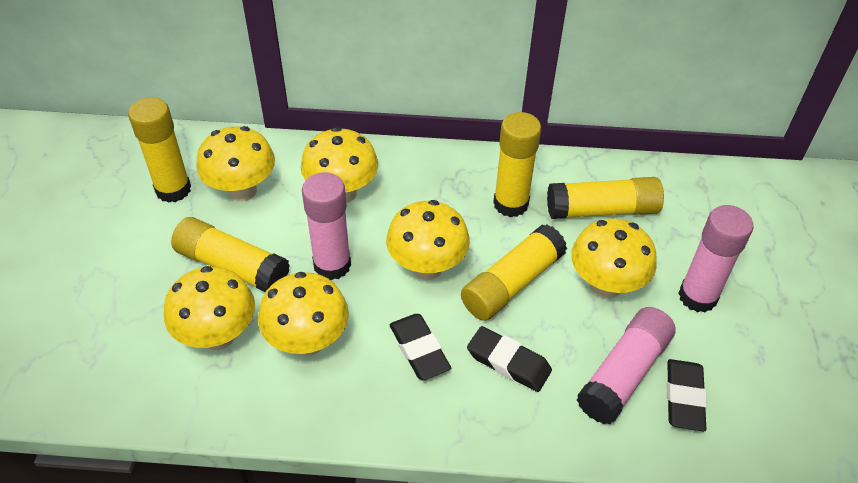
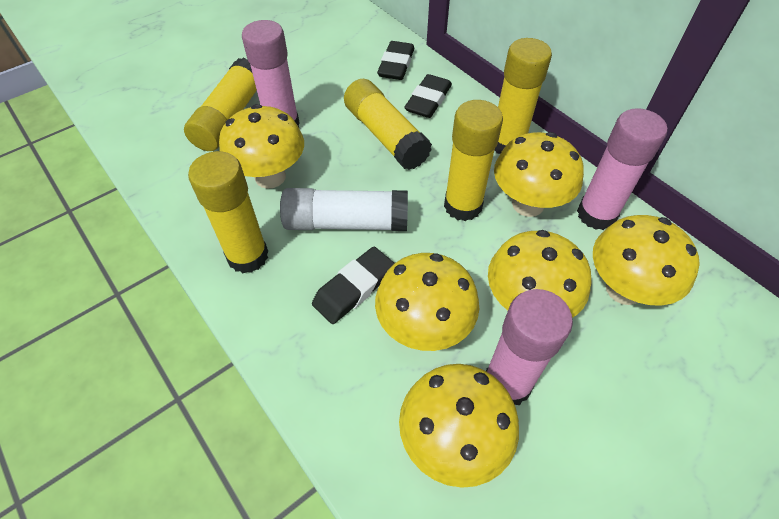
white glue stick: none = 0 -> [280,188,408,231] = 1

